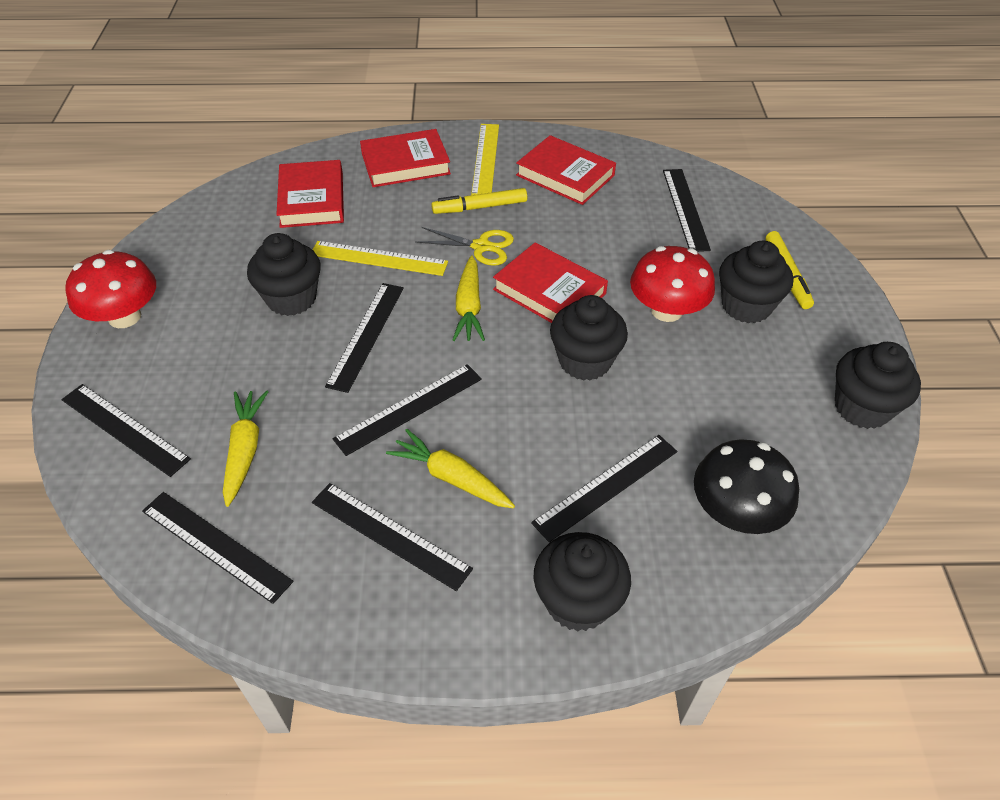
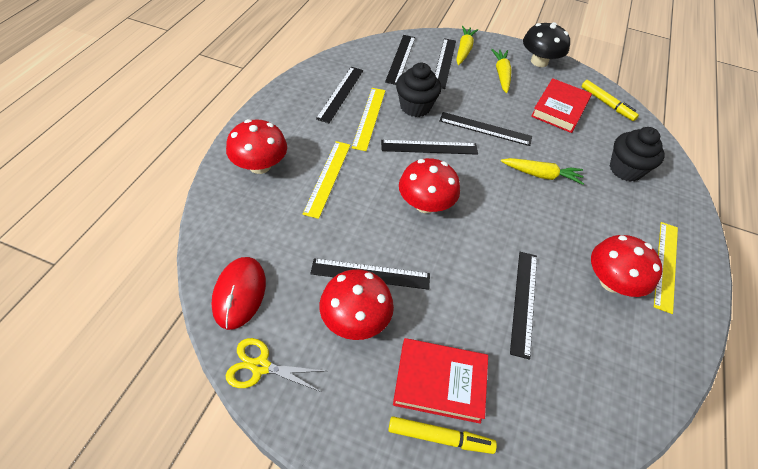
black cupcake: [247,233,321,316] [533,532,631,632] [550,295,628,381] [719,241,793,323] [835,342,921,429] = 5 -> [396,63,441,117] [610,127,665,182] = 2
red book: [276,160,344,228] [360,129,451,187] [493,242,608,323] [516,135,616,205] = 4 -> [393,338,488,424] [531,78,592,133] = 2
red mouse: none = 0 -> [212,257,266,330] = 1
red mushroom: [65,250,156,328] [630,246,715,322] = 2 -> [226,119,287,174] [320,269,394,340] [399,158,460,213] [591,235,663,297] = 4
yellow ruler: [313,241,448,276] [471,124,499,195] = 2 -> [303,141,350,219] [352,88,385,151] [654,222,678,314] = 3

